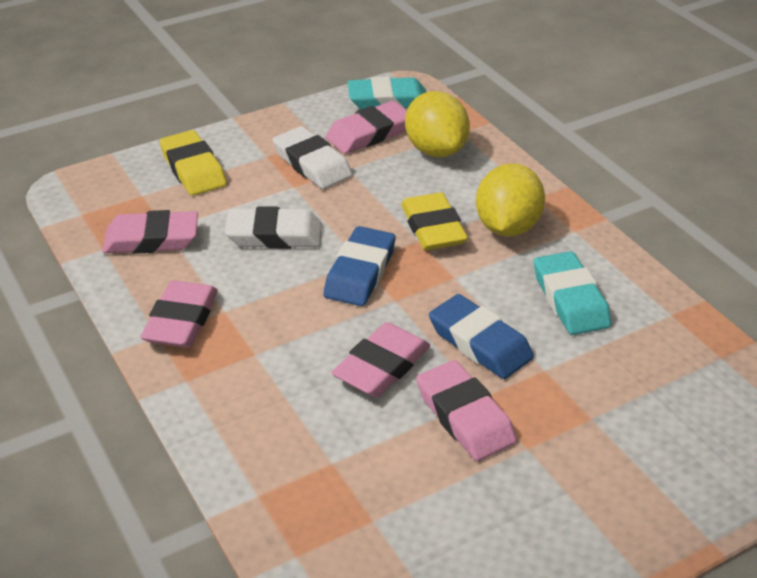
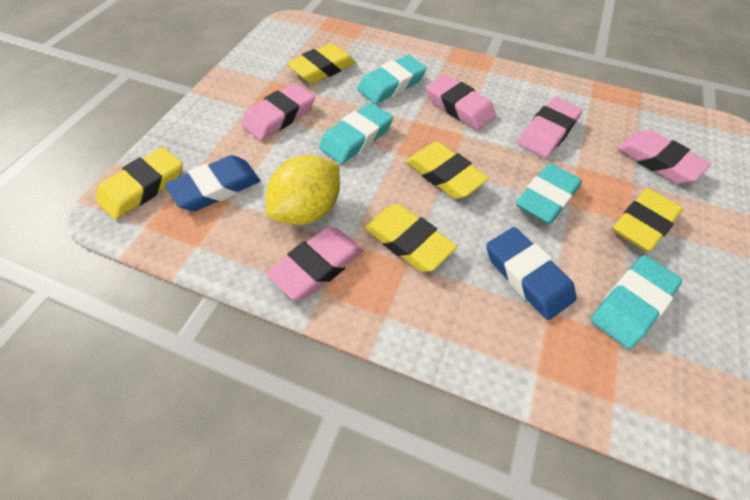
turquoise eraser: [348,77,426,109] [534,251,611,335] = 2 -> [319,103,393,164] [357,55,427,104] [516,163,582,224] [591,255,682,349] = 4
white eraser: [225,207,322,249] [273,126,352,189] = 2 -> none = 0
yellow eraser: [160,130,227,196] [401,192,468,250] = 2 -> [96,147,183,219] [287,43,356,84] [365,204,457,272] [406,142,489,199] [612,188,683,252] = 5
yellow lemon: [405,91,470,157] [476,163,545,237] = 2 -> [266,155,340,225] = 1

